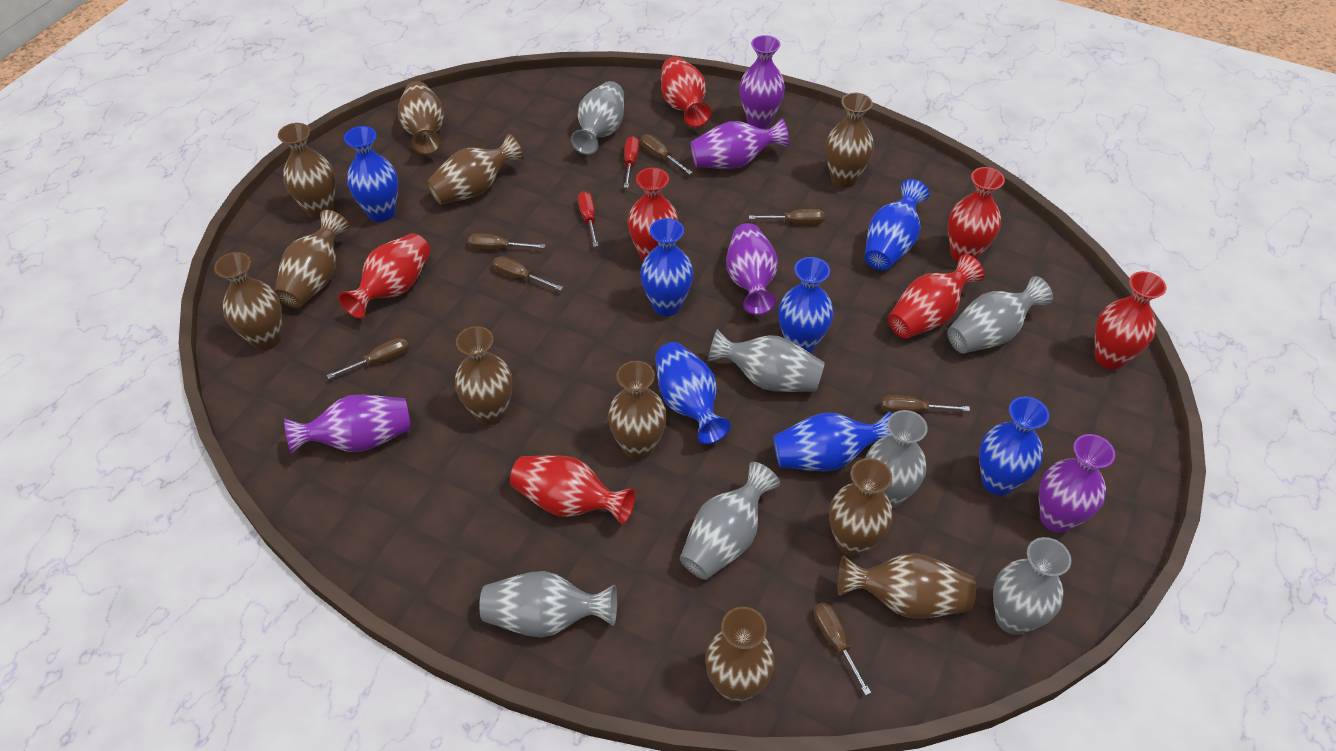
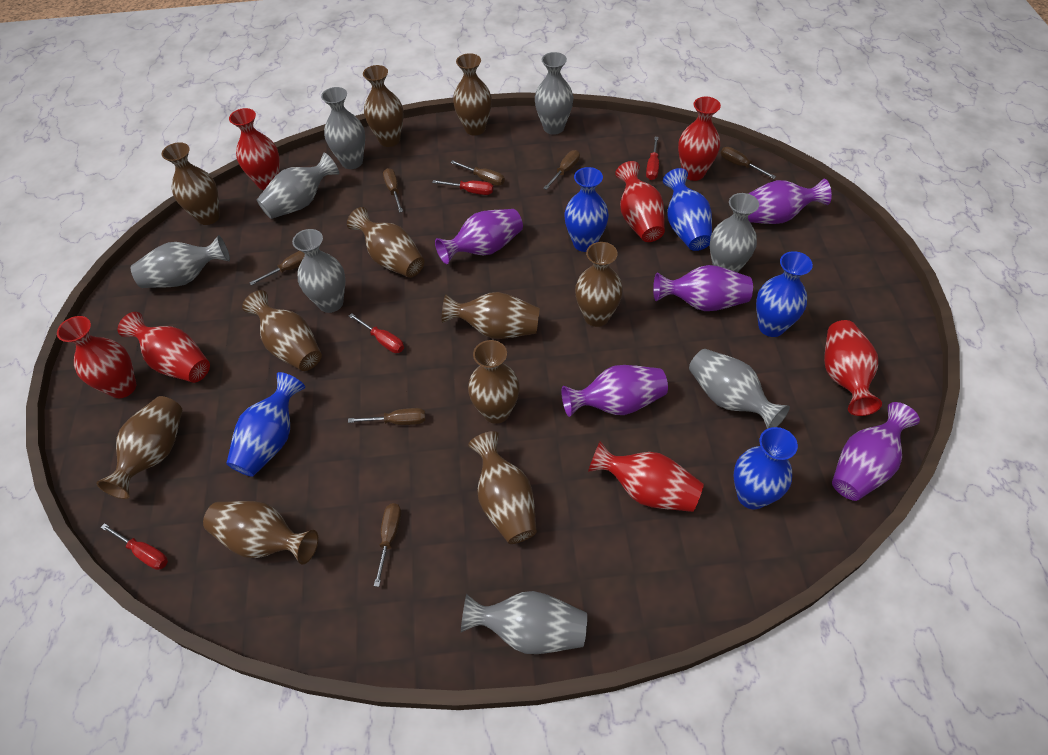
blue vase: [344,126,398,222] [640,218,694,316] [655,342,731,444] [773,411,892,471] [778,257,834,353] [865,179,930,270] [979,397,1049,496] = 7 -> [226,372,305,477] [564,167,609,252] [663,168,712,251] [733,427,798,509] [756,251,813,337] = 5
grey vase: [479,571,617,638] [571,81,624,155] [680,462,780,580] [708,329,825,392] [865,410,928,509] [947,276,1053,354] [993,537,1071,635] = 7 -> [131,235,230,288] [257,152,339,219] [292,229,345,313] [321,87,365,169] [461,591,587,654] [535,52,573,135] [689,349,790,429] [710,193,759,273] = 8
red screwdriver: [578,191,598,247] [624,136,639,188] = 2 -> [100,523,168,570] [349,313,404,353] [432,180,493,195] [646,137,659,180] = 4

